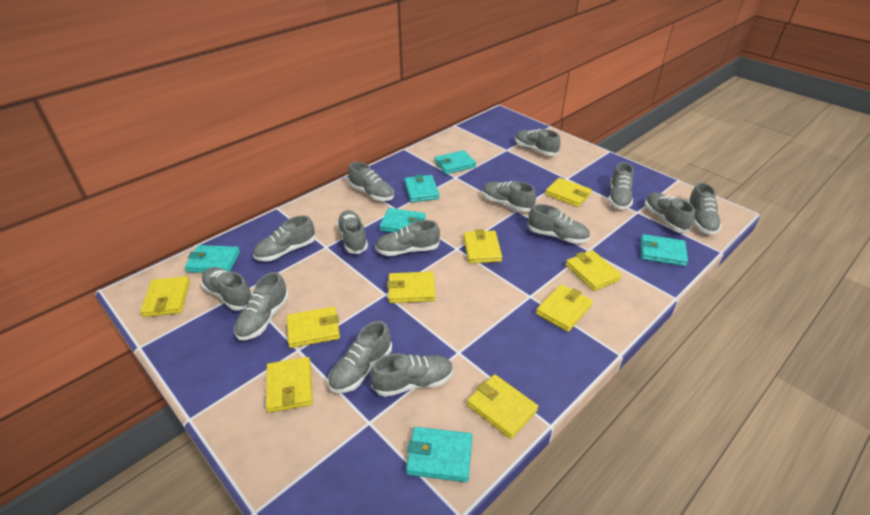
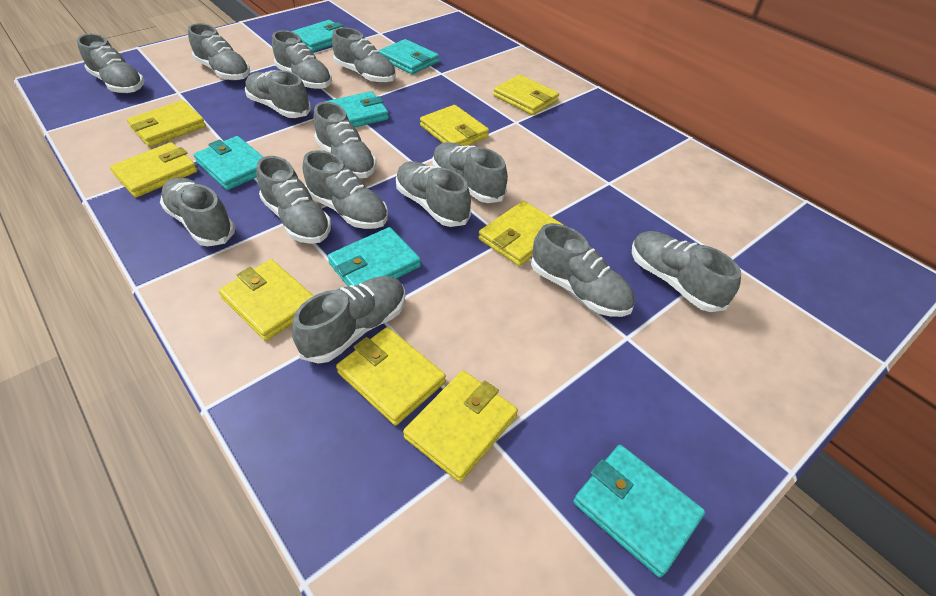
yellow wallet: [140,276,190,317] [266,357,313,413] [287,306,340,348] [387,272,436,303] [463,229,502,263] [467,374,538,439] [536,284,593,332] [545,178,592,207] [566,250,622,291] = 9 -> [110,142,197,197] [127,100,206,147] [219,259,314,341] [336,327,446,426] [403,371,518,482] [420,105,489,146] [479,201,563,266] [493,75,559,115] = 8

